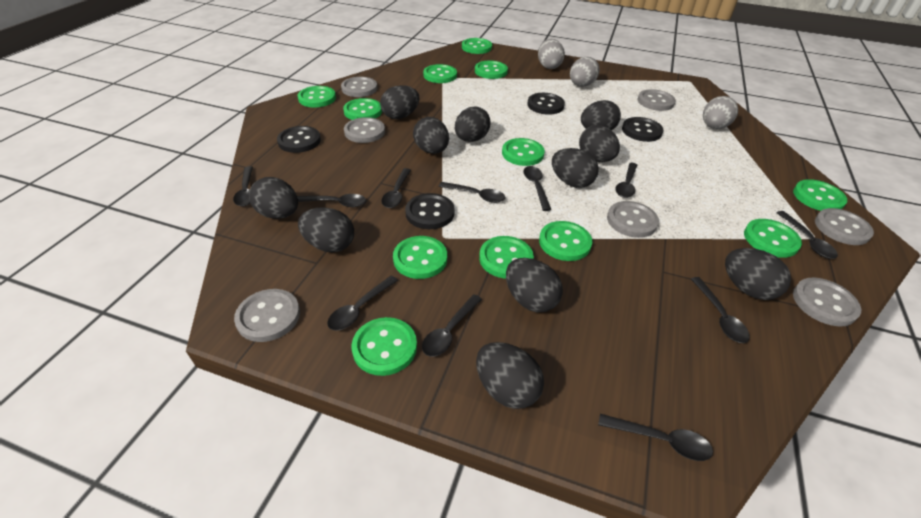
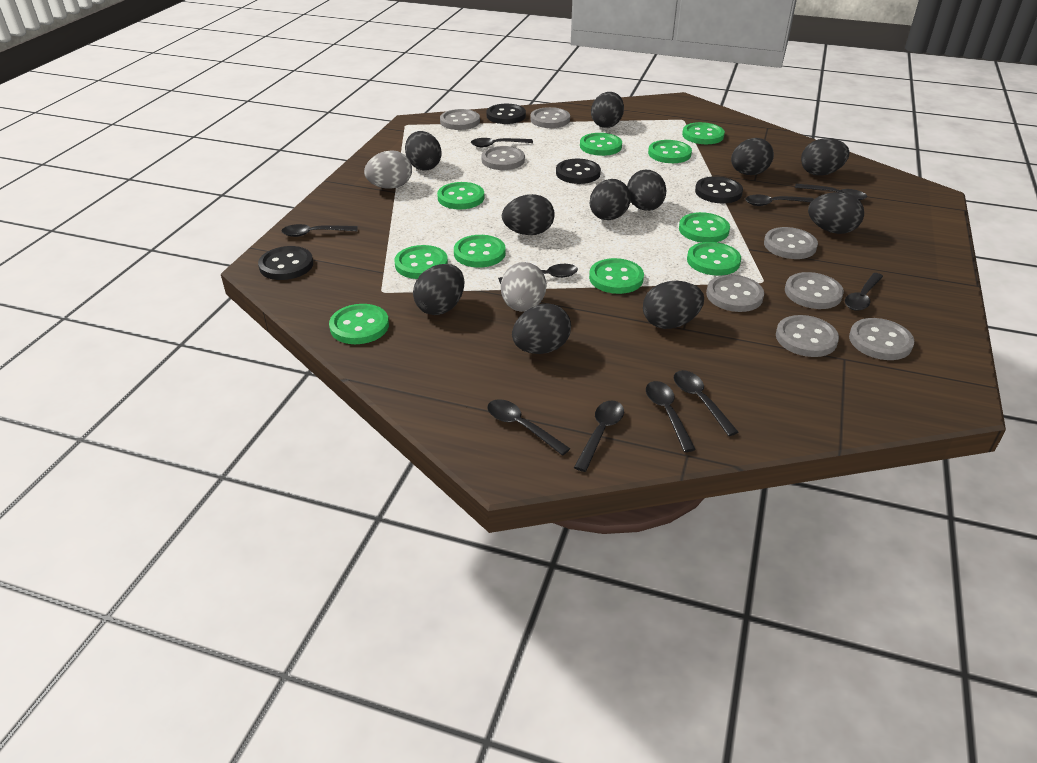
black spoon: [233,166,253,206] [297,194,366,207] [327,276,398,330] [381,168,411,208] [422,294,482,357] [439,182,505,203] [523,166,551,211] [598,414,713,461] [615,163,637,198] [691,277,750,343] [777,211,838,259] = 11 -> [282,224,358,237] [471,138,533,147] [487,399,570,456] [498,264,578,284] [574,400,624,472] [646,381,696,452] [674,370,738,436] [745,195,814,206] [795,184,867,200] [845,273,883,311] = 10
green button: [298,86,336,108] [343,98,382,120] [352,317,417,376] [393,236,447,279] [423,64,457,83] [462,38,492,54] [475,60,508,79] [479,236,534,279] [502,138,545,166] [539,221,592,261] [744,219,802,258] [793,179,847,211] = 12 -> [329,304,389,344] [395,245,448,279] [437,182,484,209] [454,235,506,268] [580,133,622,156] [589,258,644,294] [648,140,692,163] [679,212,730,243] [682,122,725,144] [687,242,741,276] = 10
grey button: [234,289,300,342] [341,77,377,97] [344,117,385,143] [607,201,659,238] [638,89,676,111] [793,278,861,327] [815,208,874,245] = 7 -> [440,109,480,130] [481,146,525,170] [531,107,570,128] [706,275,764,312] [764,227,818,259] [776,315,839,357] [785,272,844,309] [849,318,914,360] = 8
grey egg: [538,39,565,69] [570,57,600,87] [703,96,738,129] = 3 -> [364,150,412,189] [501,262,546,312] = 2

